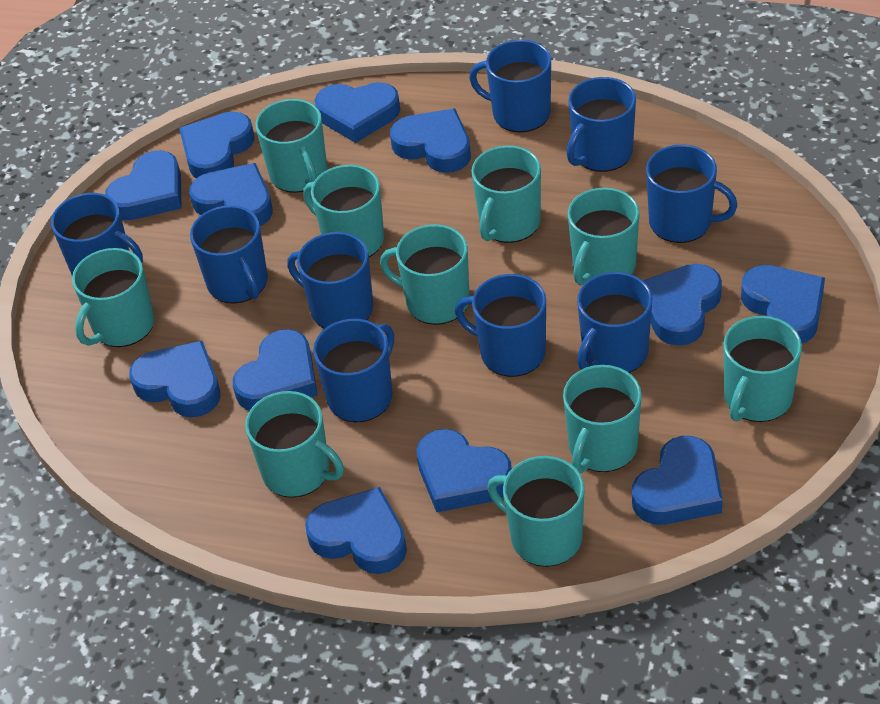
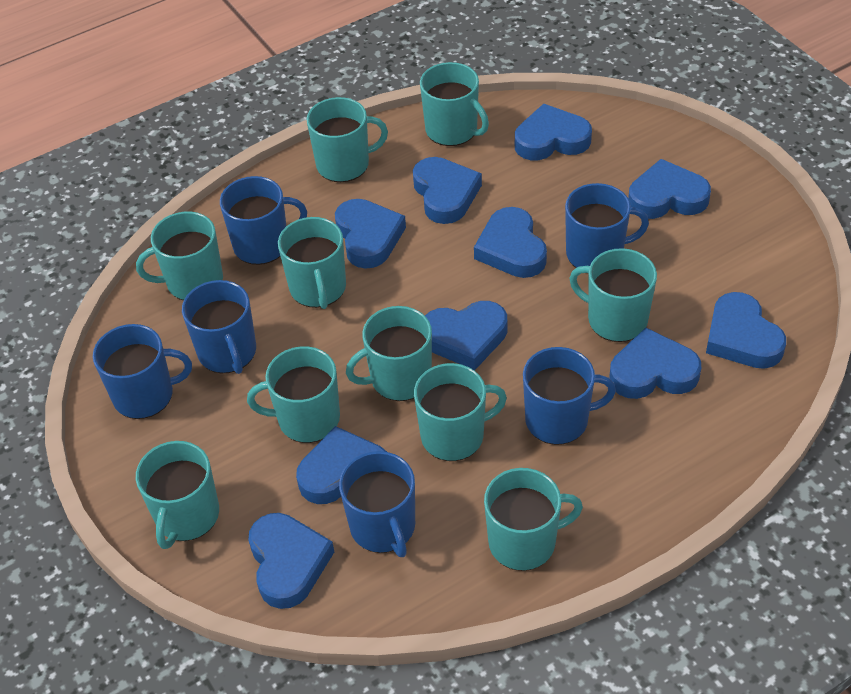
blue heart: [105,150,181,220] [129,341,220,418] [179,111,254,179] [189,163,273,226] [233,329,318,411] [305,487,407,574] [315,82,400,143] [390,108,471,173] [417,429,512,512] [632,436,723,525] [643,264,722,346] [741,265,825,343] = 12 -> [248,513,334,609] [296,426,387,504] [335,199,406,269] [413,157,482,224] [425,301,507,370] [474,207,547,278] [515,104,592,160] [609,328,701,399] [628,159,711,219] [706,292,786,369] = 10
blue mug: [51,193,143,276] [190,205,268,304] [287,232,373,329] [313,319,394,423] [455,274,546,377] [469,40,551,132] [567,77,636,172] [577,272,652,373] [646,145,738,243] = 9 -> [93,324,192,419] [182,280,256,374] [220,176,307,265] [339,451,415,557] [523,347,616,445] [565,183,649,268] = 6

